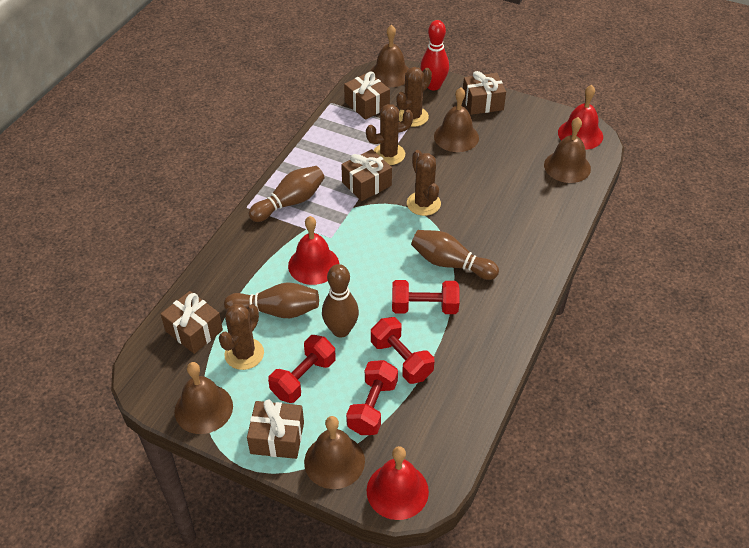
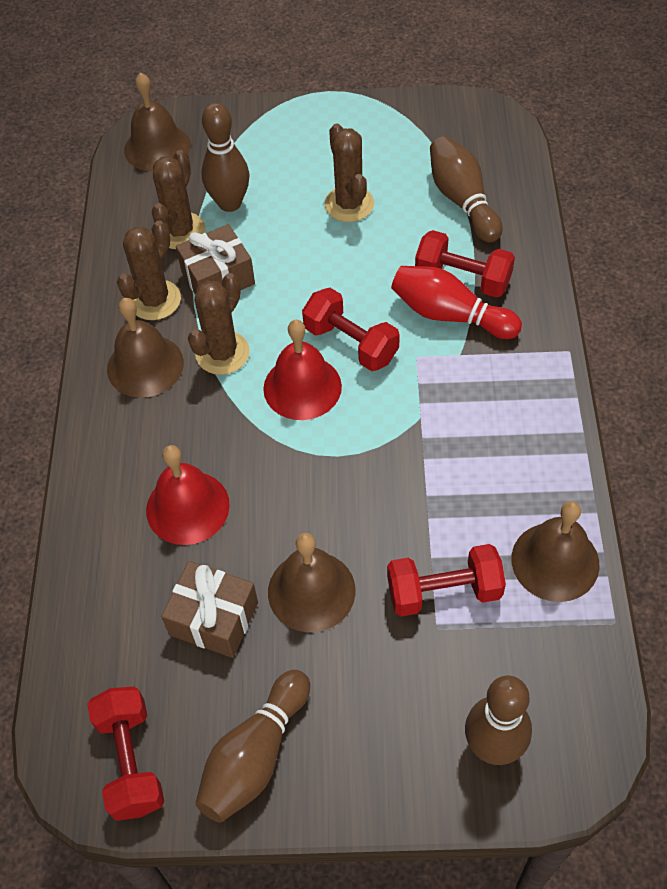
brown bell: [175,362,233,434] [304,416,365,489] [370,25,409,87] [434,87,479,152] [544,117,591,183] = 5 -> [107,298,184,398] [124,72,191,172] [268,533,356,632] [511,501,600,602] = 4
brown gift: [161,291,223,354] [247,400,304,459] [341,149,392,201] [344,71,390,120] [463,71,506,115] = 5 -> [161,561,258,658] [176,224,255,295] = 2
red bell: [288,216,339,285] [367,446,429,520] [558,85,603,150] = 3 -> [146,445,230,545] [263,320,342,420] = 2

